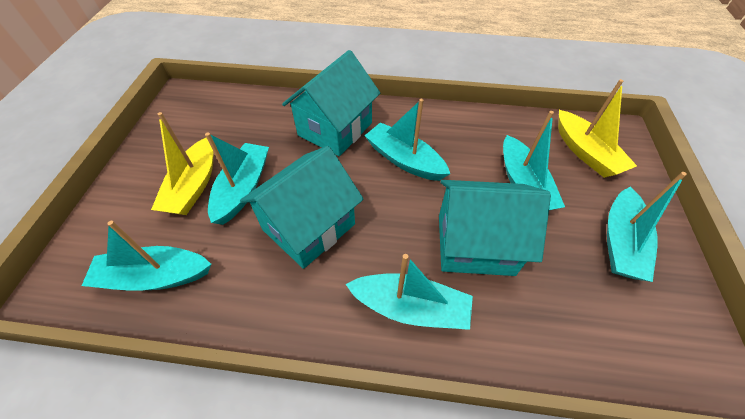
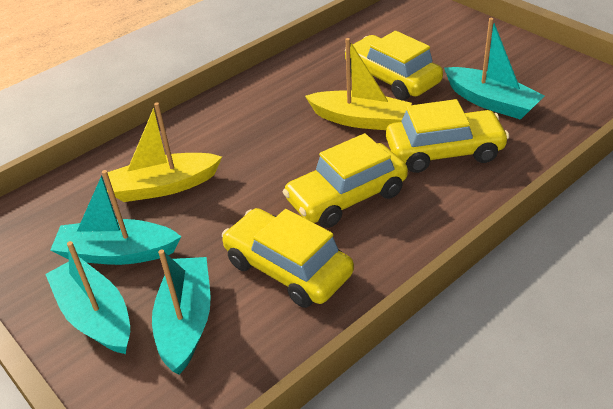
turquoise boat: [82,221,211,291] [205,132,269,225] [346,254,473,330] [365,99,450,181] [503,111,565,210] [607,172,687,282] = 6 -> [45,241,130,354] [50,170,182,265] [152,249,211,375] [444,18,544,120] = 4
turquoise house: [240,146,364,269] [282,50,380,156] [439,180,551,276] = 3 -> none = 0
yellow car: none = 0 -> [222,208,354,308] [283,133,408,228] [345,31,443,101] [386,99,509,173] = 4

